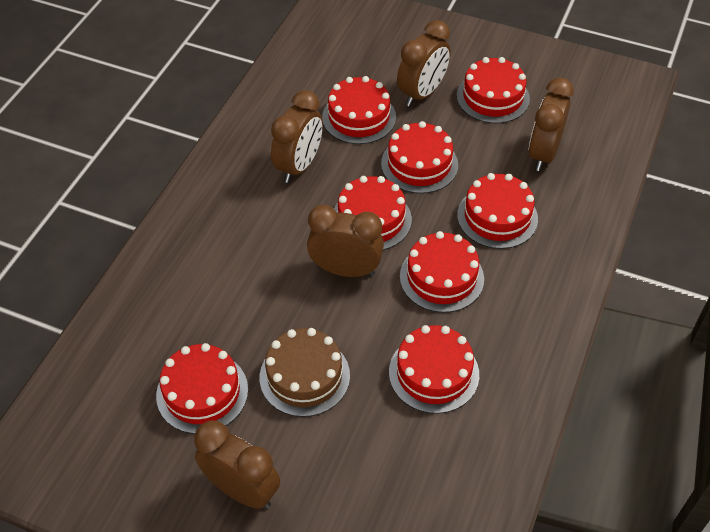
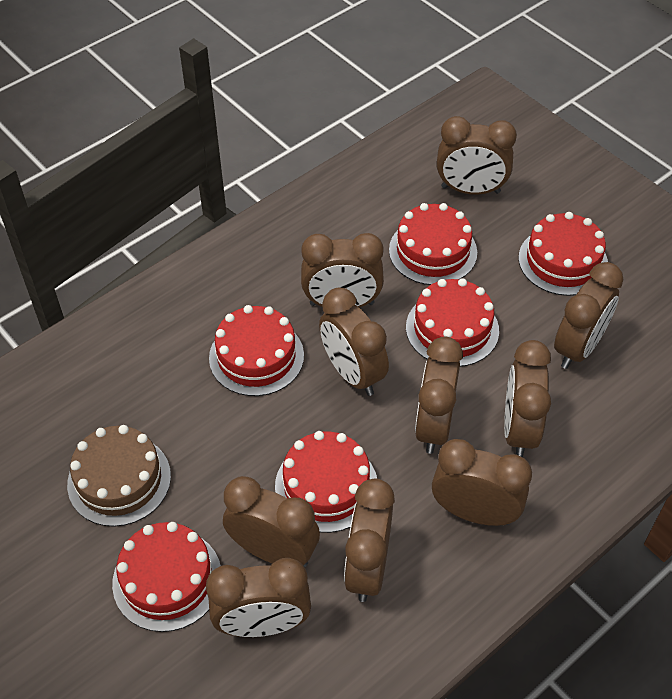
brown clock: [194,420,280,509] [271,90,323,183] [307,205,384,277] [397,20,451,106] [529,77,574,171] = 5 -> [206,558,311,637] [223,476,320,567] [301,233,384,307] [319,288,389,396] [344,478,395,602] [415,337,463,454] [432,439,532,526] [437,116,517,195] [504,340,551,457] [554,262,623,369] = 10
red cake: [156,343,248,434] [322,76,396,144] [334,176,412,250] [381,121,458,194] [389,325,479,414] [400,231,484,313] [457,57,530,123] [457,173,538,249] = 8 -> [112,522,221,632] [209,305,304,396] [275,431,377,533] [389,203,477,285] [406,278,499,367] [519,212,608,296] = 6

